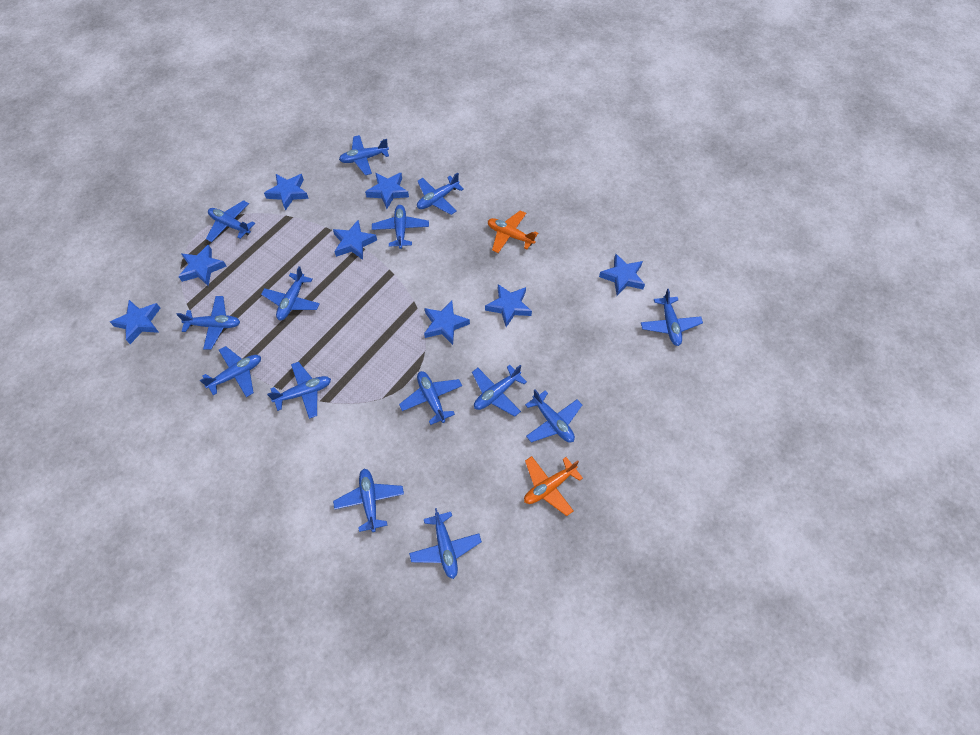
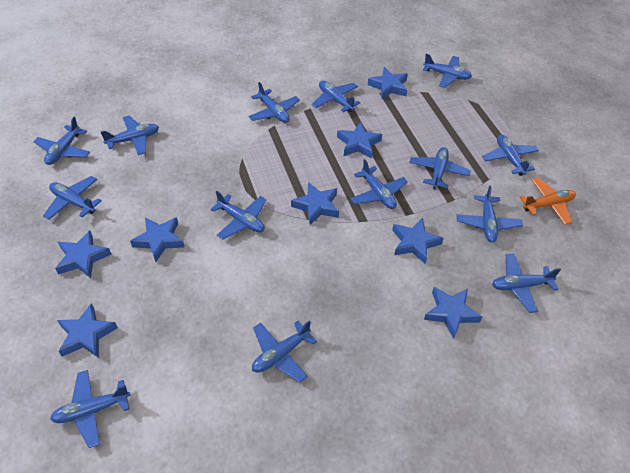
orange plane: [488,210,538,253] [524,456,583,516] = 2 -> [520,178,576,225] = 1

